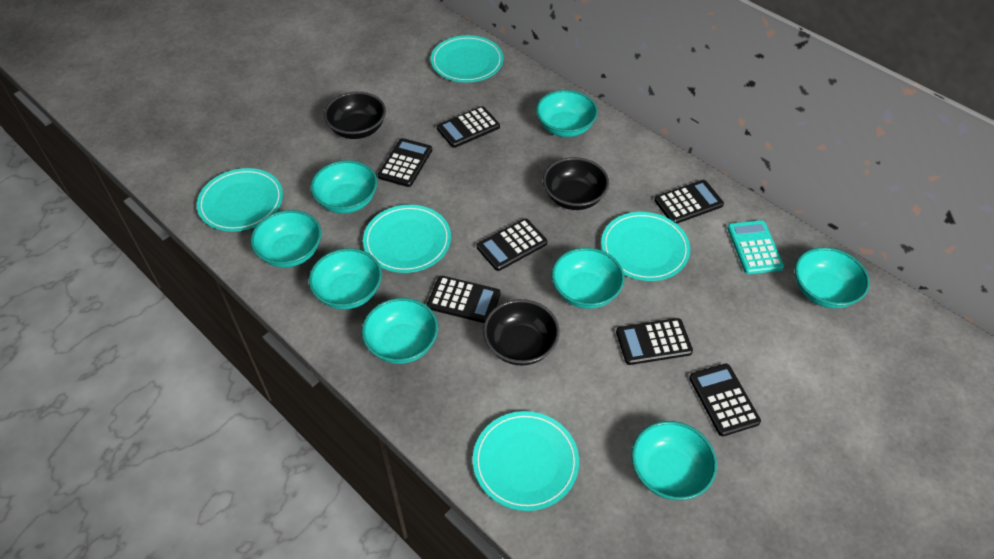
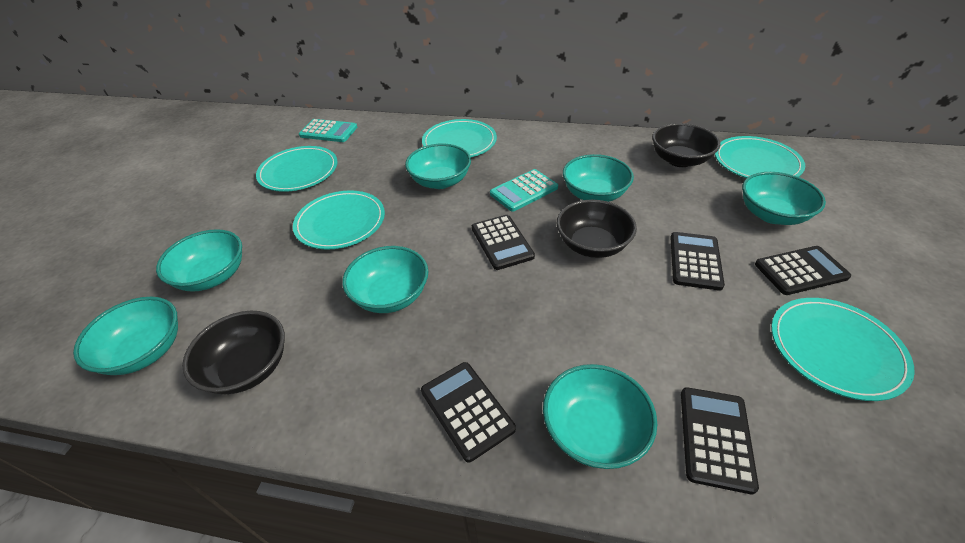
black calculator: [378,138,432,187] [427,276,500,323] [437,106,500,148] [477,218,547,271] [616,318,693,365] [654,180,724,224] [689,364,761,436] = 7 -> [421,362,516,462] [472,215,535,270] [670,232,725,291] [681,387,759,495] [755,246,851,295] = 5
turquoise bowl: [251,210,322,268] [309,248,382,309] [310,160,377,214] [362,298,438,364] [536,90,598,137] [552,248,624,309] [631,421,717,500] [795,247,870,308] = 8 -> [73,297,178,375] [156,229,242,292] [343,246,428,313] [405,143,471,189] [543,364,657,469] [563,154,634,202] [742,172,826,225] = 7
turquoise calculator: [727,220,784,274] = 1 -> [299,119,357,142] [490,169,558,212] = 2

